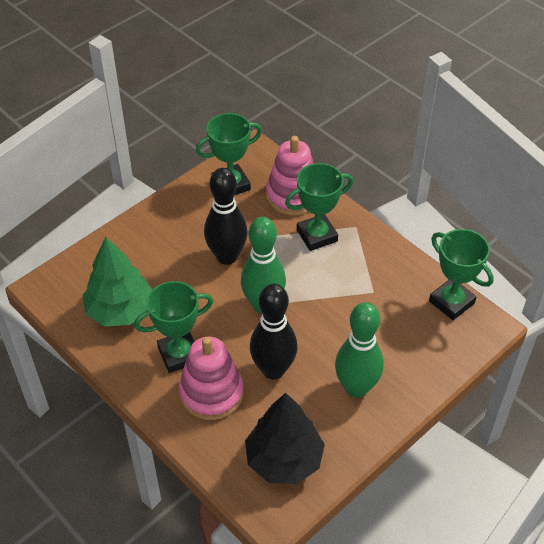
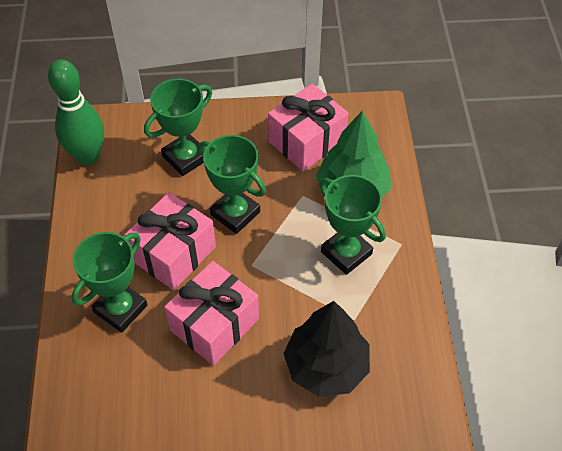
black bowling pin: [204,168,248,265] [250,284,298,379] = 2 -> none = 0
green bowling pin: [241,217,286,313] [335,302,384,398] = 2 -> [48,59,104,165] = 1
pink gift: none = 0 -> [124,192,216,290] [164,261,259,366] [268,84,349,171] = 3
pink stacking toy: [179,337,243,420] [266,136,314,215] = 2 -> none = 0

